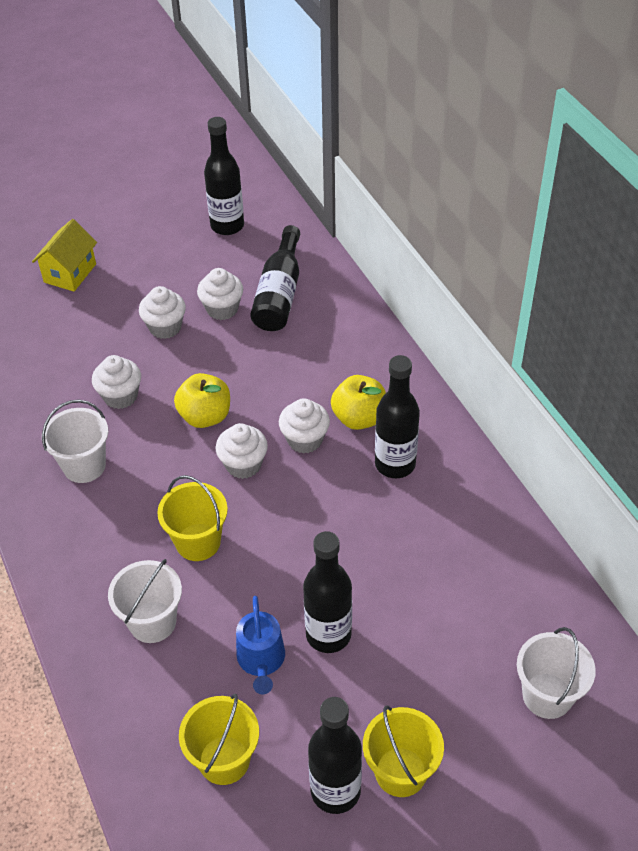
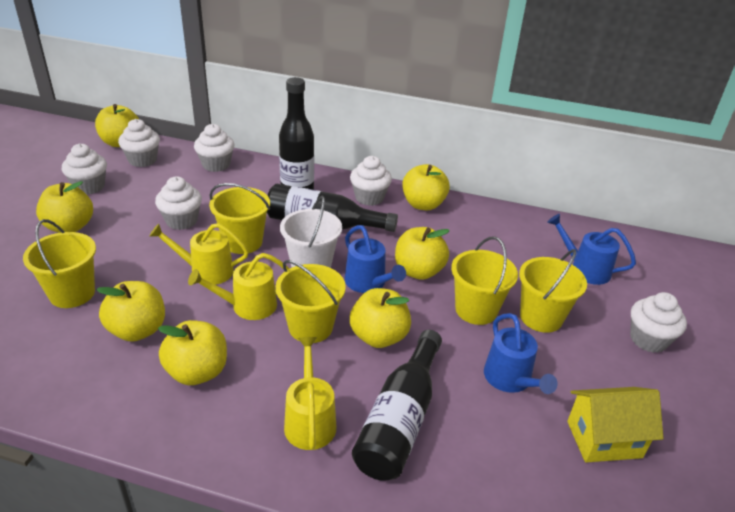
black bottle: [204,117,244,235] [250,225,300,331] [303,531,352,653] [308,697,362,814] [375,355,420,478] = 5 -> [267,184,398,232] [279,77,314,190] [352,330,442,481] = 3
blue watering can: [236,596,285,694] = 1 -> [345,225,406,293] [484,313,557,394] [547,214,636,285] = 3
white bucket: [42,400,108,483] [108,559,182,643] [517,627,596,719] = 3 -> [280,196,342,268] = 1
white cupcake: [92,355,141,409] [139,286,186,339] [197,268,243,320] [215,423,268,479] [279,398,330,454] = 5 -> [62,143,107,194] [118,119,160,167] [155,176,202,230] [194,124,234,172] [350,156,392,206] [630,292,687,353] = 6
yellow apple: [174,373,230,428] [331,375,386,430] = 2 -> [36,181,93,233] [95,104,139,147] [97,281,165,342] [158,320,227,385] [350,288,411,348] [395,227,450,280] [402,164,450,210] = 7
yellow bucket: [157,475,228,561] [179,694,259,785] [363,705,444,797] = 3 -> [23,219,96,308] [209,183,270,254] [276,260,346,343] [451,236,518,325] [519,249,587,333] = 5
yellow watering can: none = 0 -> [149,223,249,285] [188,253,290,320] [284,337,336,450] = 3

